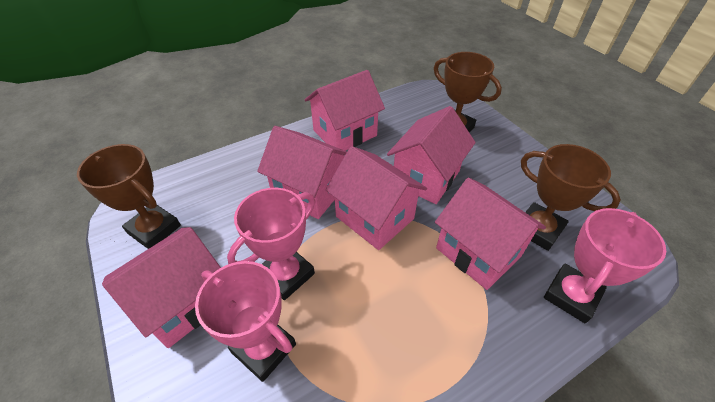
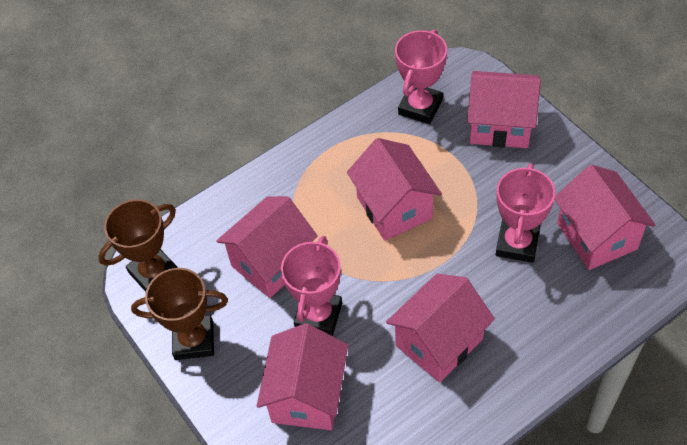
brown trophy: [77,144,181,249] [434,52,502,132] [521,144,621,251] = 3 -> [98,199,178,292] [131,268,228,360] = 2

